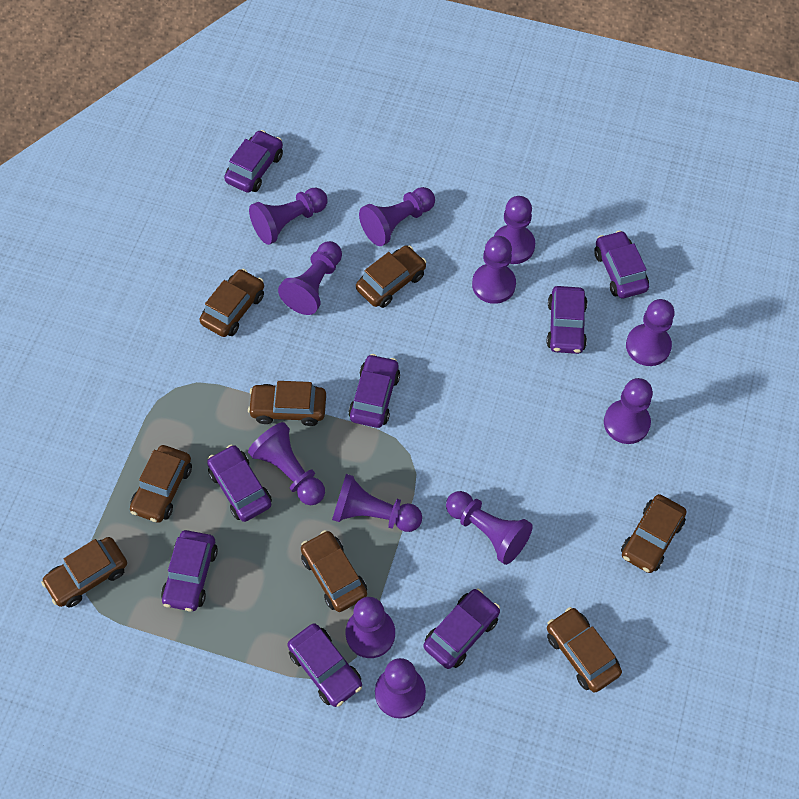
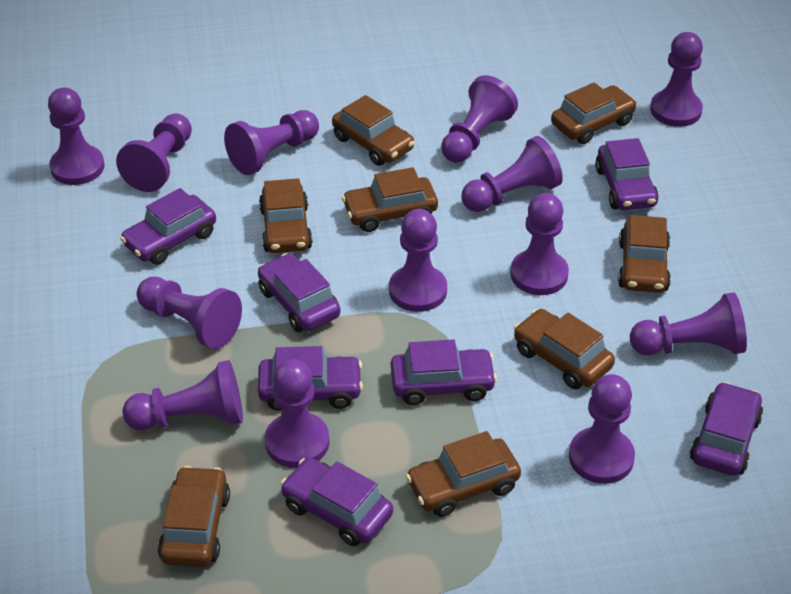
purple car: [161,530,218,612] [207,445,272,522] [224,130,283,193] [287,623,362,707] [348,354,400,428] [423,588,500,669] [546,286,588,354] [594,230,649,298] = 8 -> [120,188,216,265] [258,253,341,332] [258,346,363,411] [280,458,393,546] [391,339,497,405] [595,138,658,210] [690,382,763,476] = 7
purple pawn: [248,422,325,505] [249,187,327,245] [278,241,342,315] [332,474,422,532] [346,597,395,658] [359,187,435,246] [375,658,426,719] [446,491,533,565] [472,236,516,304] [493,196,535,264] [604,378,653,444] [626,299,675,366] = 12 -> [48,88,105,185] [116,113,192,192] [122,360,243,431] [137,277,242,349] [224,110,319,175] [265,359,330,468] [389,209,447,312] [441,75,518,163] [462,136,563,212] [510,193,569,295] [569,374,635,484] [630,292,747,356] [650,32,703,127] = 13

